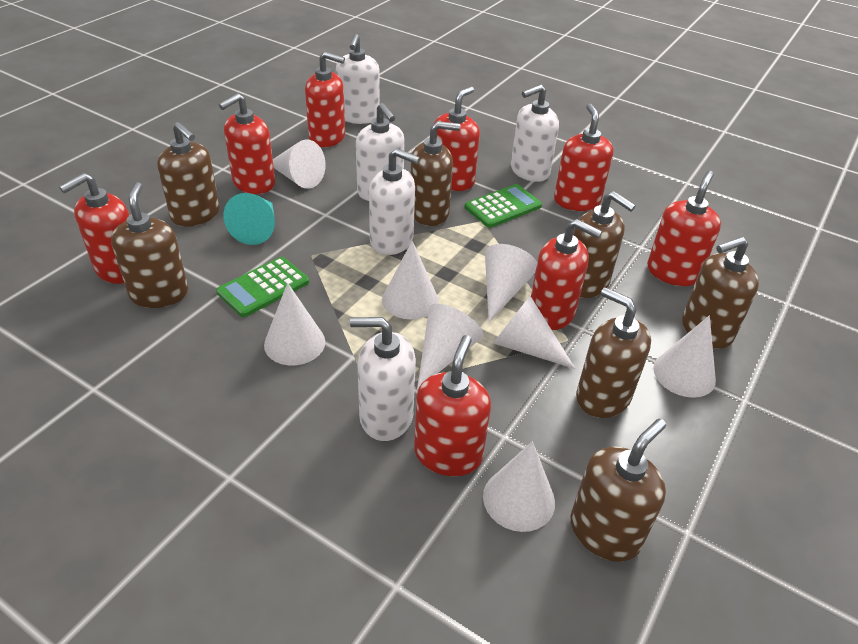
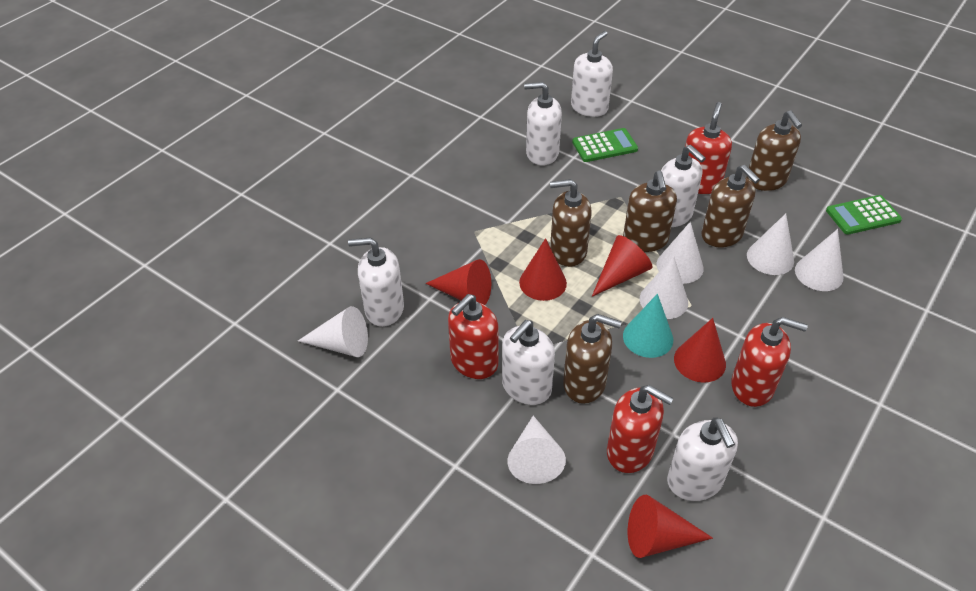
brown soap dispenser: [111,182,188,308] [157,122,220,227] [411,121,460,226] [571,419,666,562] [573,191,636,298] [576,287,651,418] [682,237,759,349] = 7 -> [550,179,592,267] [563,314,622,404] [623,171,677,252] [701,165,760,248] [746,110,802,191] = 5
red cone: none = 0 -> [425,259,491,305] [519,238,567,301] [592,235,653,297] [628,495,713,558] [674,318,726,383] = 5
red soap dispenser: [59,173,130,284] [219,93,275,194] [305,51,345,147] [414,335,491,476] [434,86,480,191] [531,219,602,330] [554,104,614,211] [647,171,721,286] = 8 -> [448,294,498,379] [607,385,674,473] [685,102,732,194] [731,317,808,407] = 4
white cone: [264,283,325,365] [273,139,326,189] [382,241,438,319] [417,304,483,390] [483,441,555,532] [485,244,537,323] [493,296,576,369] [653,316,716,398] = 8 -> [298,306,368,357] [508,416,566,484] [640,256,688,319] [656,222,704,284] [747,213,794,275] [795,229,843,291] = 6
white soap dispenser: [336,34,380,124] [350,317,416,441] [356,103,404,201] [369,148,420,255] [511,84,559,182] = 5 -> [348,237,404,327] [502,320,555,405] [524,82,562,166] [571,31,613,117] [661,145,706,227] [667,417,738,501] = 6

